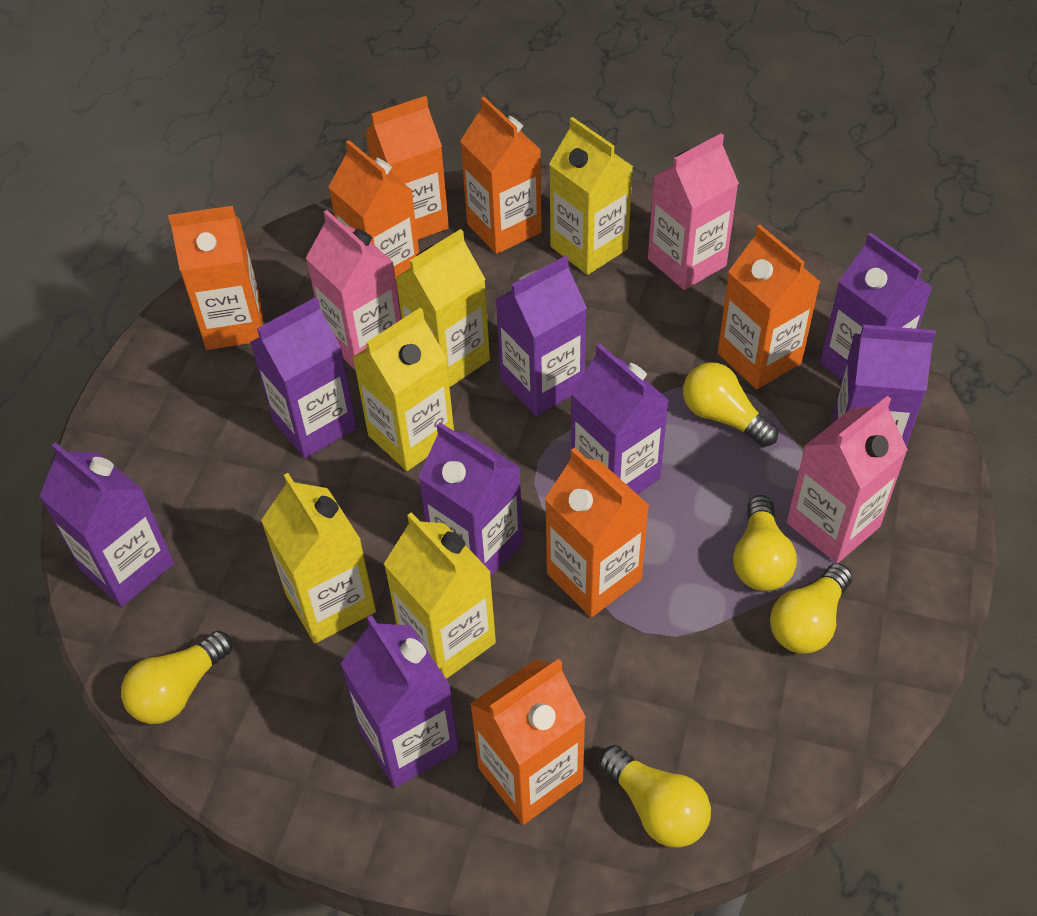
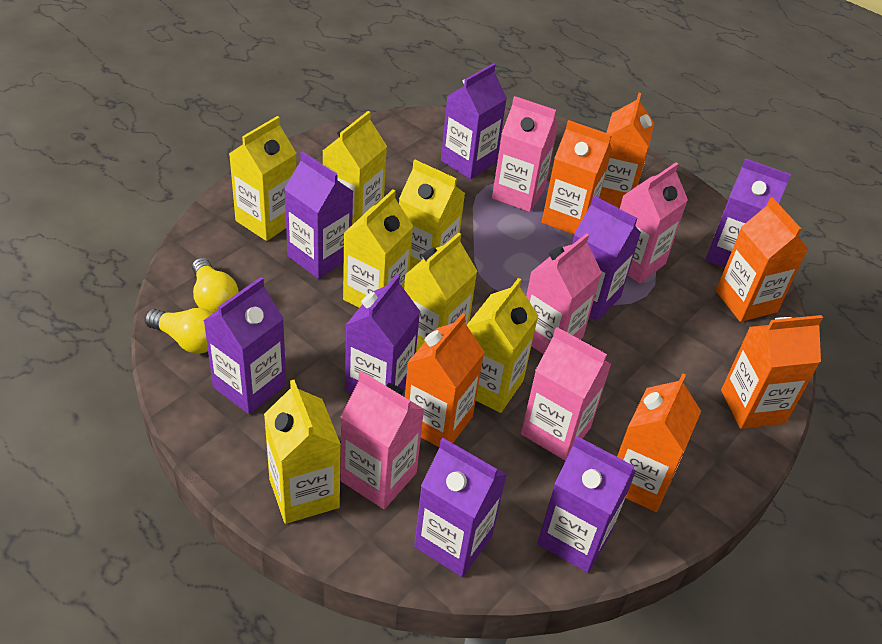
orange carton: [168,206,263,350] [329,140,419,286] [365,96,449,240] [460,97,542,254] [470,659,586,825] [545,447,650,617] [718,225,820,389] = 7 -> [405,313,484,447] [542,120,612,235] [599,92,654,208] [617,373,701,512] [716,197,808,322] [721,315,823,429] = 6
pink carton: [306,210,401,369] [648,133,739,290] [787,396,908,563] = 3 -> [340,371,424,509] [492,96,558,212] [521,327,612,460] [526,233,602,354] [620,162,688,283] = 5
yellow carton: [261,473,376,643] [353,308,454,471] [384,512,496,679] [395,229,490,387] [549,117,633,275] = 5 -> [229,116,297,241] [264,380,341,524] [323,111,387,225] [343,189,413,308] [399,160,465,271] [404,232,478,351] [467,278,538,413] = 7
yellow light bulb: [121,631,232,724] [599,745,711,848] [683,362,778,447] [733,495,797,591] [770,563,852,654] = 5 -> [144,308,213,354] [192,258,238,313] = 2

